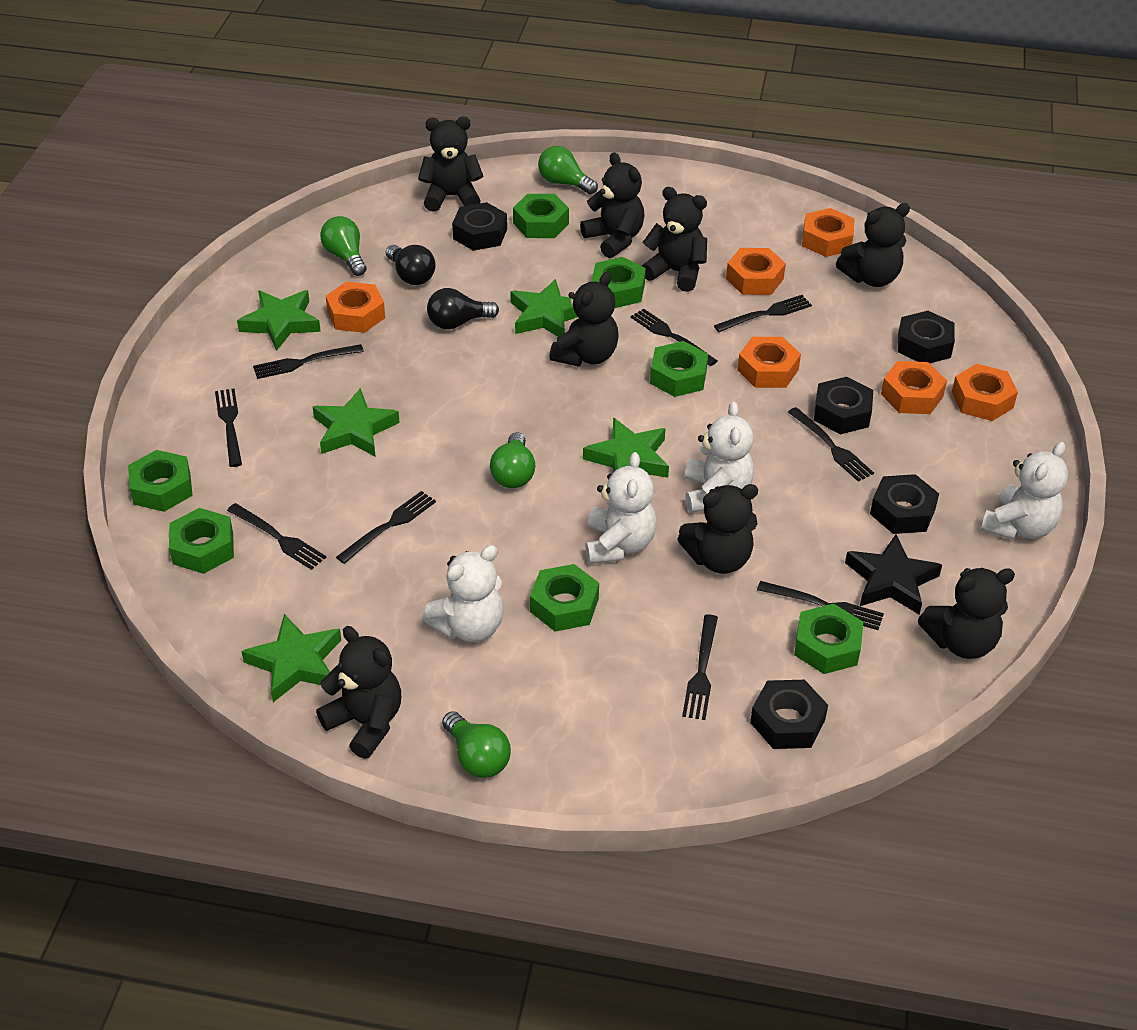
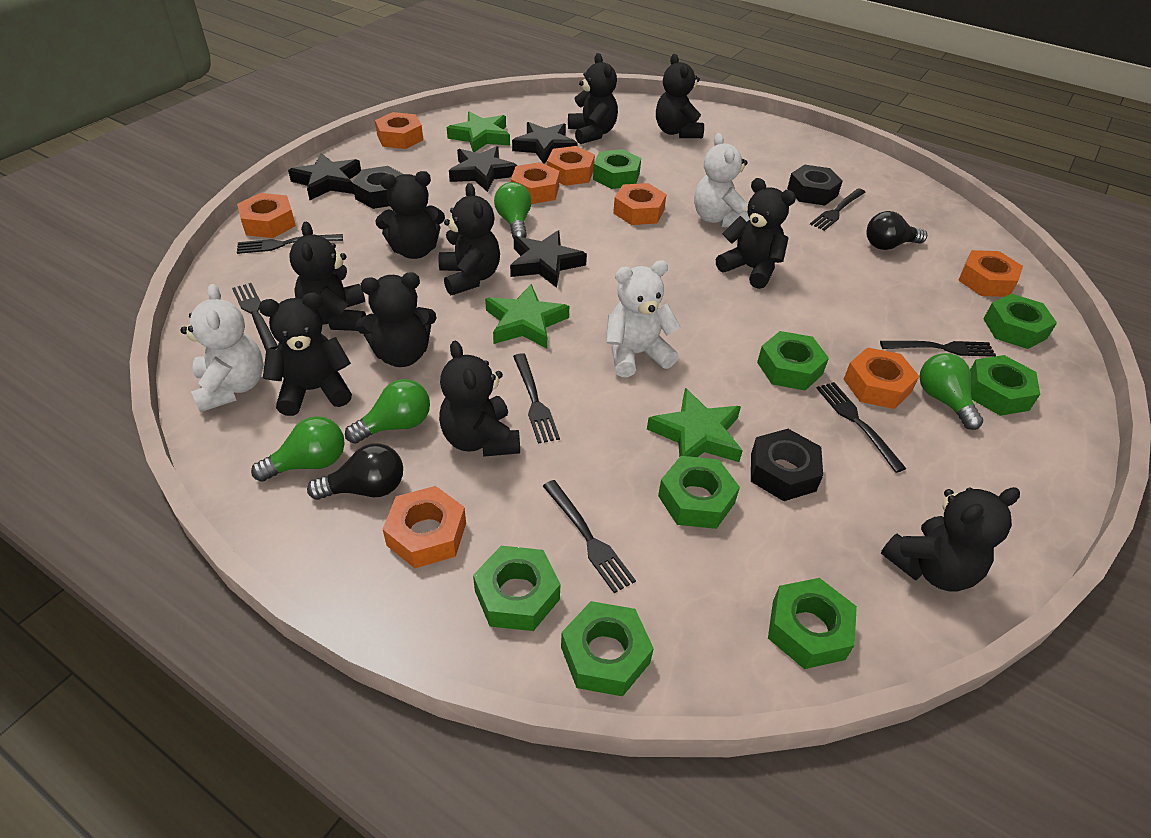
black fork: [215,388,242,467] [227,503,326,570] [253,344,364,379] [336,491,436,564] [630,308,717,366] [682,614,718,720] [714,295,812,332] [757,581,884,630] [788,407,874,482] = 9 -> [232,283,278,350] [237,234,343,254] [513,353,560,444] [543,480,636,593] [810,188,866,231] [816,382,907,473] [880,341,996,357] = 7
black nut: [452,202,507,251] [750,680,828,749] [814,377,873,434] [870,474,939,534] [898,311,955,363] = 5 -> [352,166,403,209] [751,429,823,501] [787,165,843,206] = 3
black star: [845,534,942,615] = 1 -> [288,153,361,200] [449,146,518,192] [510,230,587,288] [512,122,578,164] = 4
black teddy bear: [316,626,401,759] [418,117,483,212] [550,272,619,367] [580,152,644,258] [642,187,707,292] [678,484,758,574] [836,203,910,287] [918,568,1015,659] = 8 -> [259,293,352,416] [289,222,366,331] [356,272,436,367] [375,171,445,259] [439,183,500,295] [439,341,520,457] [568,53,618,144] [656,54,704,138] [716,178,796,289] [881,487,1020,591] = 10
green nut: [128,450,193,512] [169,508,234,574] [513,194,569,238] [530,564,599,631] [591,257,646,308] [650,341,708,397] [794,604,864,674] = 7 -> [473,546,560,631] [561,601,654,696] [593,149,641,189] [658,456,740,529] [757,331,829,391] [768,578,857,669] [970,355,1040,416] [984,294,1057,349] = 8
green star: [237,290,321,351] [241,614,341,702] [313,388,400,457] [510,279,578,337] [583,418,669,478] = 5 -> [447,111,510,152] [485,284,569,349] [647,388,743,462] = 3
orange nut: [326,282,385,333] [726,248,786,295] [737,337,801,388] [802,208,855,257] [881,361,947,414] [952,364,1018,421] = 6 -> [237,193,296,238] [375,112,423,149] [383,486,466,568] [511,162,560,204] [547,146,595,186] [613,183,667,225] [844,347,919,409] [958,250,1023,297] = 8
white teddy bear: [422,545,504,642] [586,452,657,564] [685,401,754,513] [981,442,1068,540] = 4 -> [180,284,264,412] [606,260,681,377] [694,133,750,227] = 3

